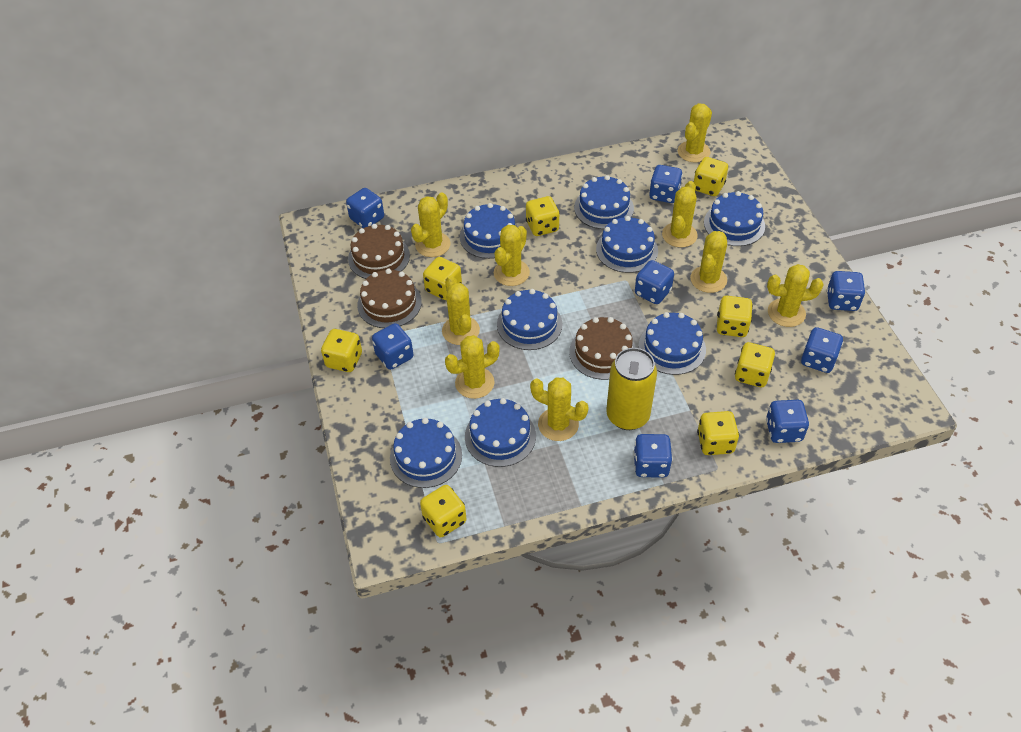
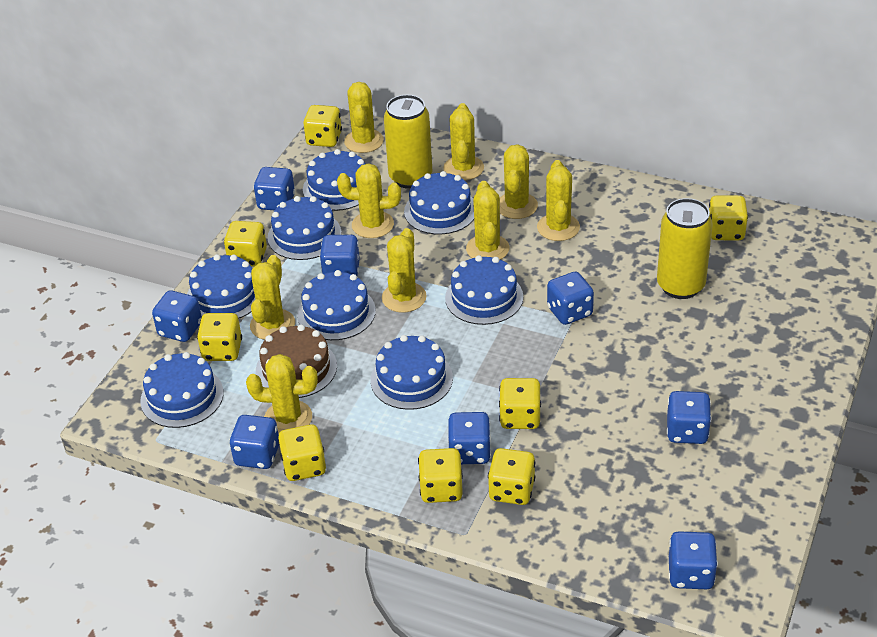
brown cake: [348,224,410,279] [357,269,422,328] [569,317,636,380] = 3 -> [256,325,337,398] = 1
yellow can: [606,348,657,430] = 1 -> [384,95,432,189] [657,198,713,299] = 2

